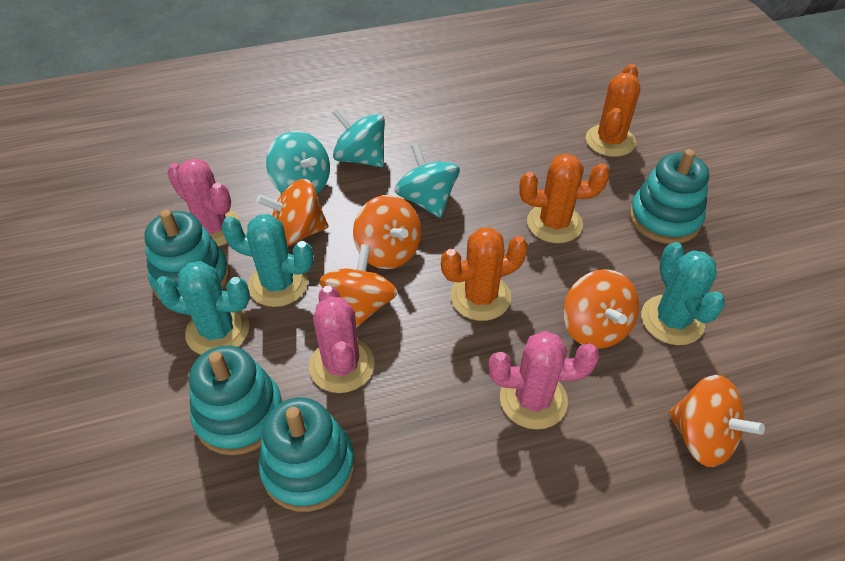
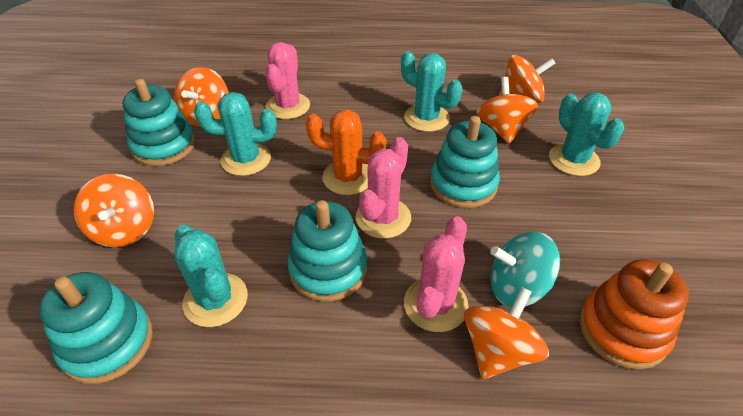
orange cactus: [441,228,528,321] [519,154,610,243] [586,64,640,157] = 3 -> [306,110,387,195] = 1
orange stacking toy: none = 0 -> [579,259,689,369] = 1
turquoise cactus: [154,261,250,355] [221,214,314,307] [641,242,725,345] = 3 -> [174,225,248,327] [194,92,277,176] [401,51,463,132] [549,93,624,176] = 4
turquoise spinning top: [266,131,330,194] [333,108,385,167] [394,143,460,218] = 3 -> [490,232,560,307] = 1

